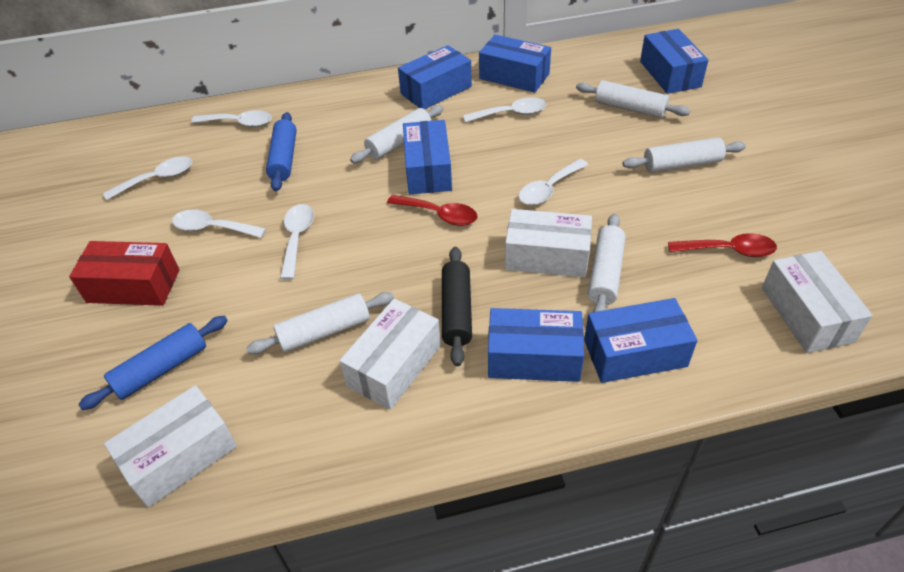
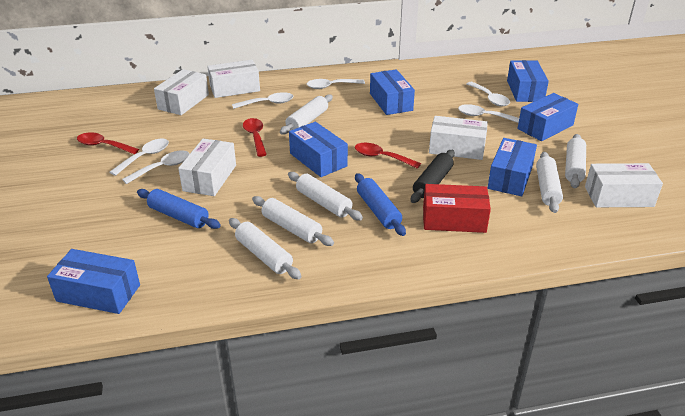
red spoon: [387,195,478,226] [668,233,777,257] = 2 -> [77,132,139,154] [243,118,267,157] [355,143,421,169] = 3
white box: [104,385,237,508] [339,299,441,410] [505,209,592,278] [762,251,873,353] = 4 -> [154,69,209,115] [178,139,236,196] [207,60,260,98] [429,116,488,160] [585,163,663,207] = 5
white rolling pin: [246,292,394,354] [350,105,443,163] [576,80,690,118] [588,214,625,312] [623,137,746,172] = 5 -> [229,218,301,279] [252,196,334,246] [280,94,333,135] [288,172,363,220] [536,152,563,213] [565,134,586,189] = 6

